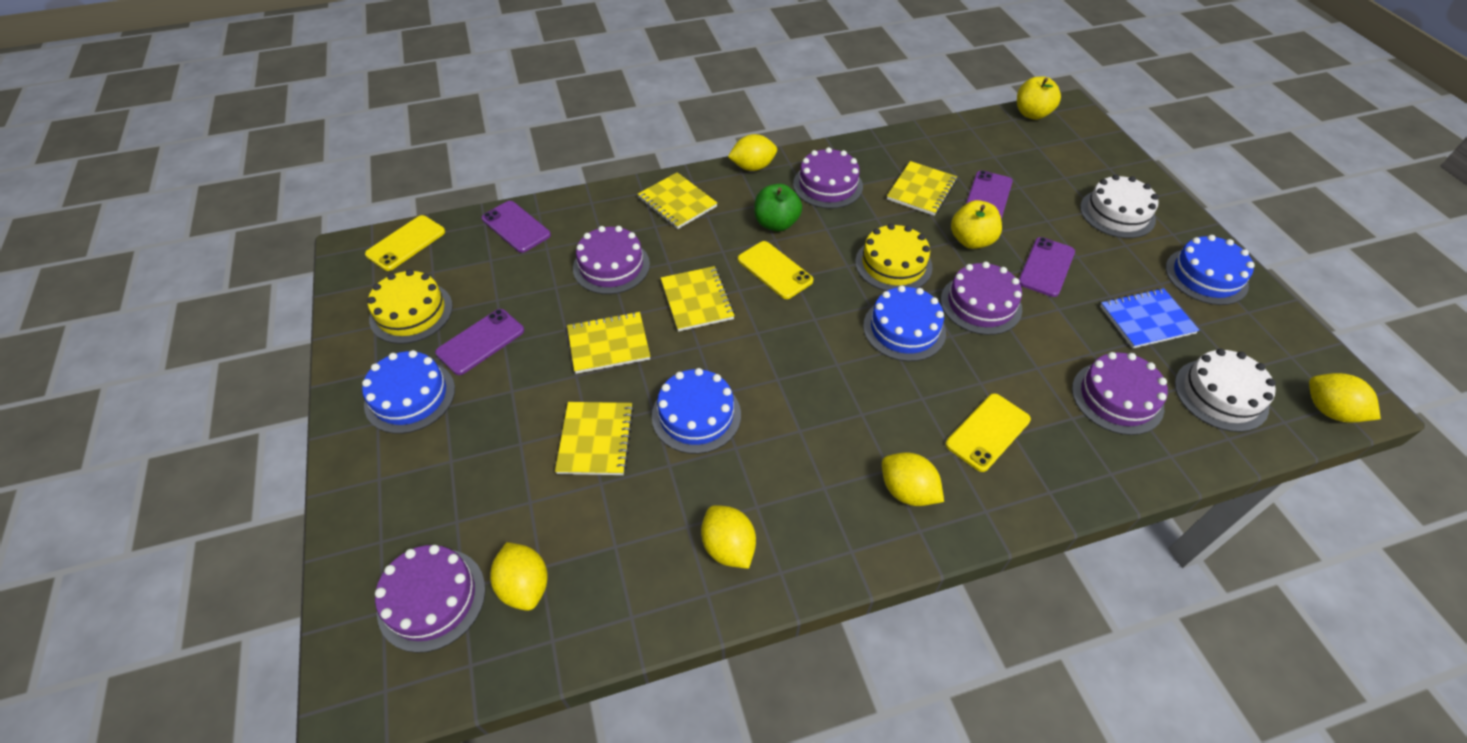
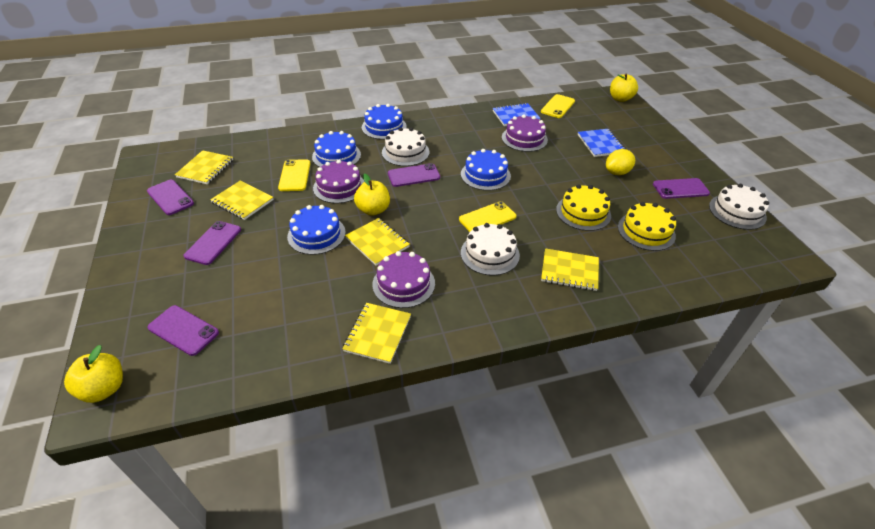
blue notebook: [1100,288,1199,348] = 1 -> [493,103,541,126] [578,129,626,157] = 2
green apple: [754,184,802,232] = 1 -> none = 0
purple cake: [375,545,486,653] [573,226,650,294] [793,147,863,209] [941,262,1022,335] [1072,352,1168,435] = 5 -> [313,160,365,203] [372,251,435,308] [502,115,548,152] = 3
purple phone: [435,309,524,375] [482,201,551,253] [966,170,1013,219] [1019,237,1075,297] = 4 -> [147,180,194,215] [148,305,219,356] [183,221,241,265] [388,163,440,187] [653,178,710,199] = 5
white cake: [1080,175,1159,238] [1175,349,1276,432] = 2 -> [382,127,429,166] [461,223,520,276] [709,184,769,230] = 3
yellow apple: [951,200,1002,249] [1017,77,1061,120] = 2 -> [64,345,123,403] [354,173,390,216] [610,74,638,102] = 3
yellow lemon: [490,542,548,611] [701,505,756,569] [728,134,777,171] [882,452,944,506] [1309,373,1381,423] = 5 -> [606,149,635,175] = 1

